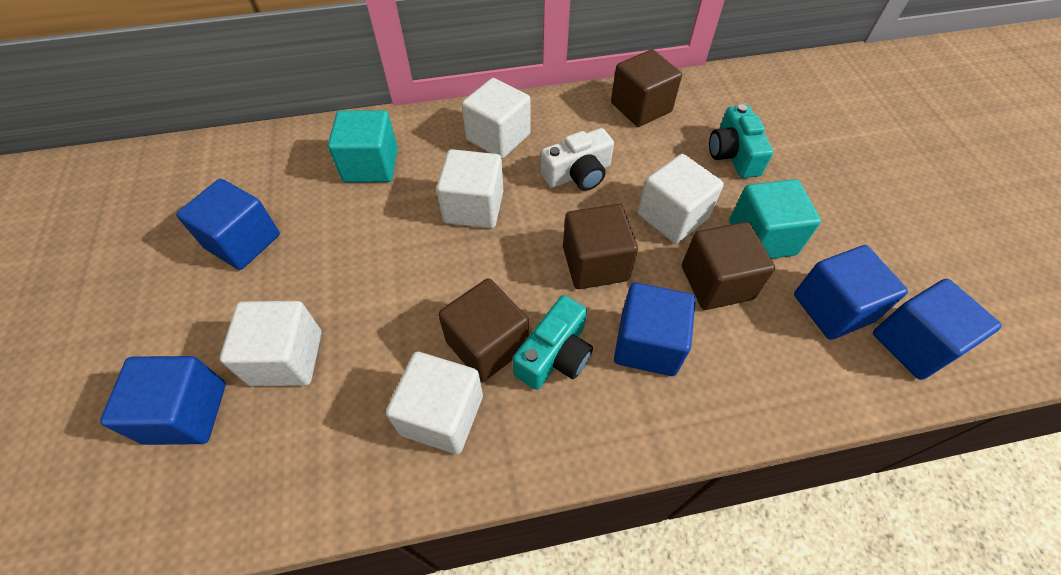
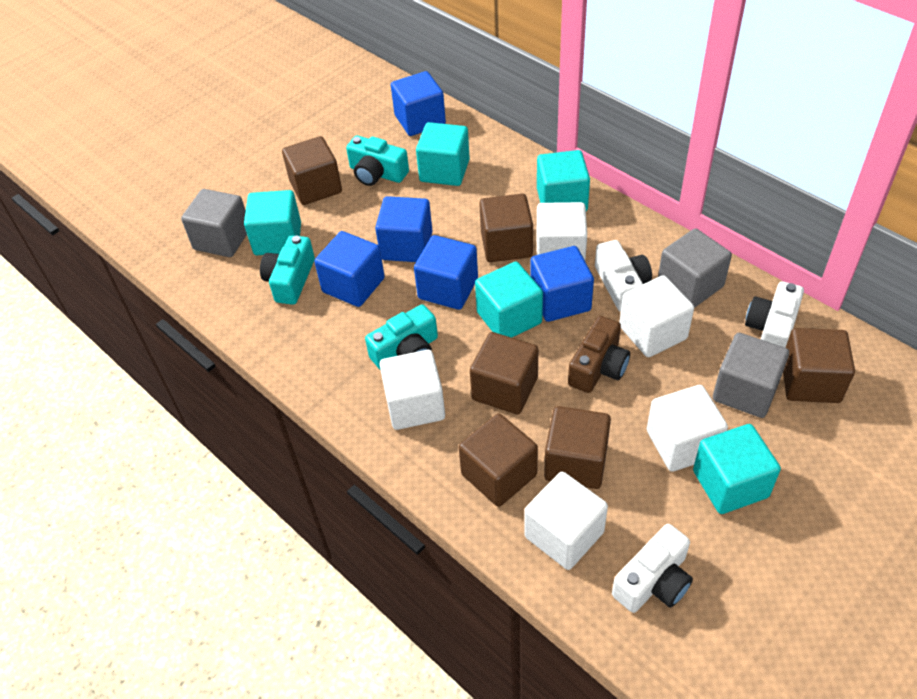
brown camera: none = 0 -> [568,316,630,393] = 1
brown cube: [438,278,529,382] [563,204,638,289] [611,49,682,127] [682,222,775,310] = 4 -> [282,136,342,205] [459,413,538,507] [470,332,539,414] [479,194,533,262] [544,406,611,489] [783,328,855,403] = 6
grey cube: none = 0 -> [181,189,247,257] [658,229,732,308] [713,333,789,418] = 3
turquoise camera: [513,295,593,390] [709,105,773,178] = 2 -> [260,235,315,305] [346,135,409,186] [365,304,438,369] = 3
turquoise cube: [328,110,398,182] [729,179,821,259] = 2 -> [244,190,301,255] [416,122,470,186] [475,262,543,338] [537,150,590,211] [693,424,781,514] = 5
white camera: [541,128,614,191] = 1 -> [595,240,652,312] [612,524,693,613] [745,282,804,347] = 3

